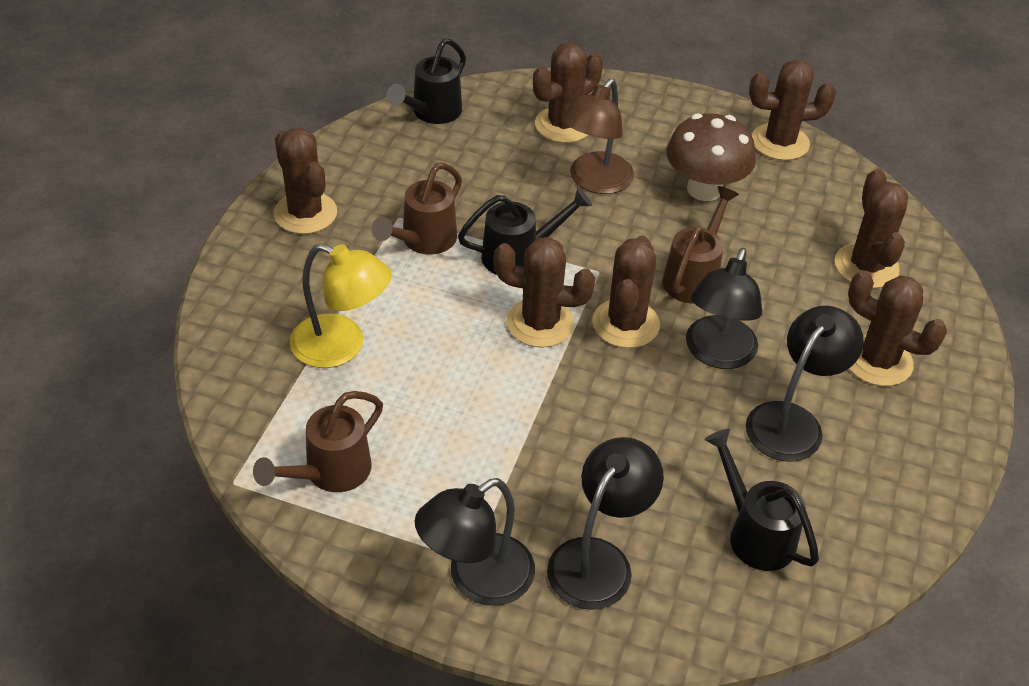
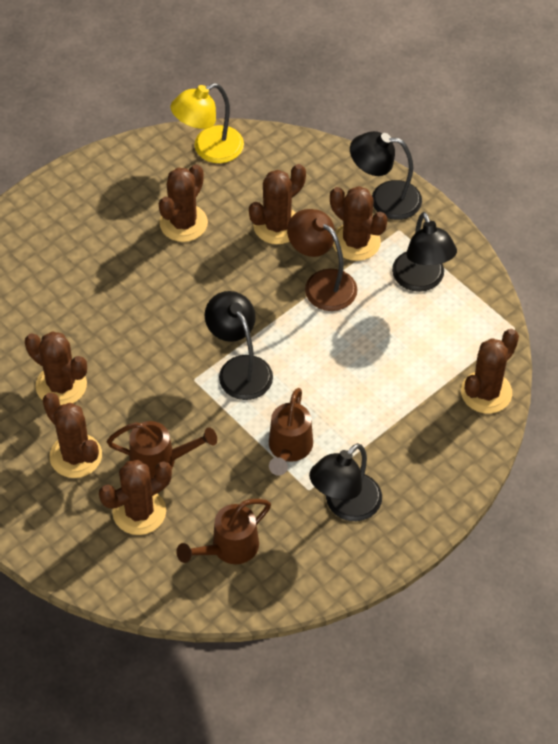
black watering can: [387,38,466,124] [458,188,592,275] [704,429,819,571] = 3 -> none = 0
brown mushroom: [666,113,756,201] = 1 -> none = 0

